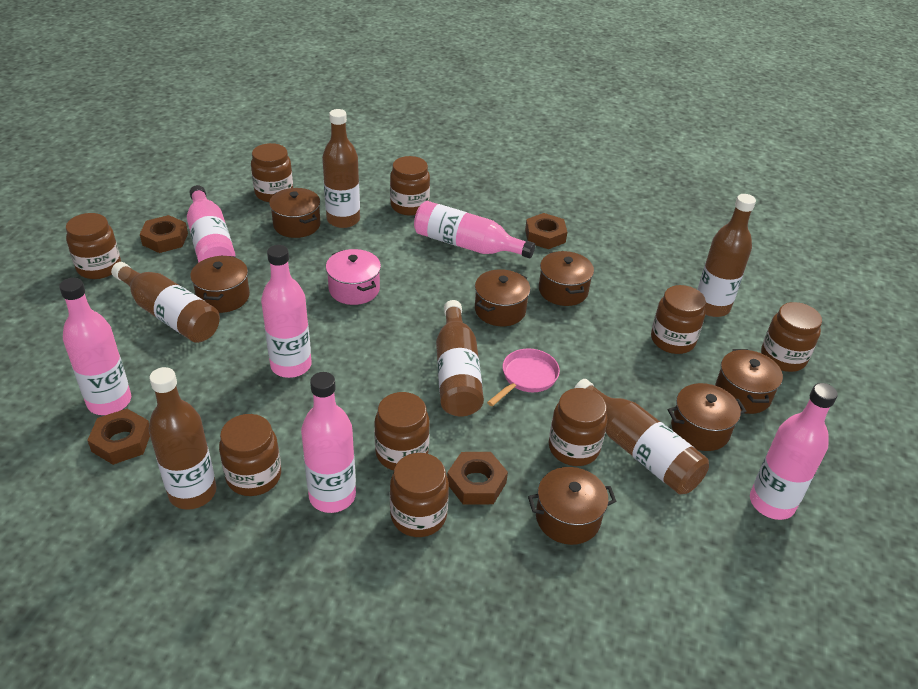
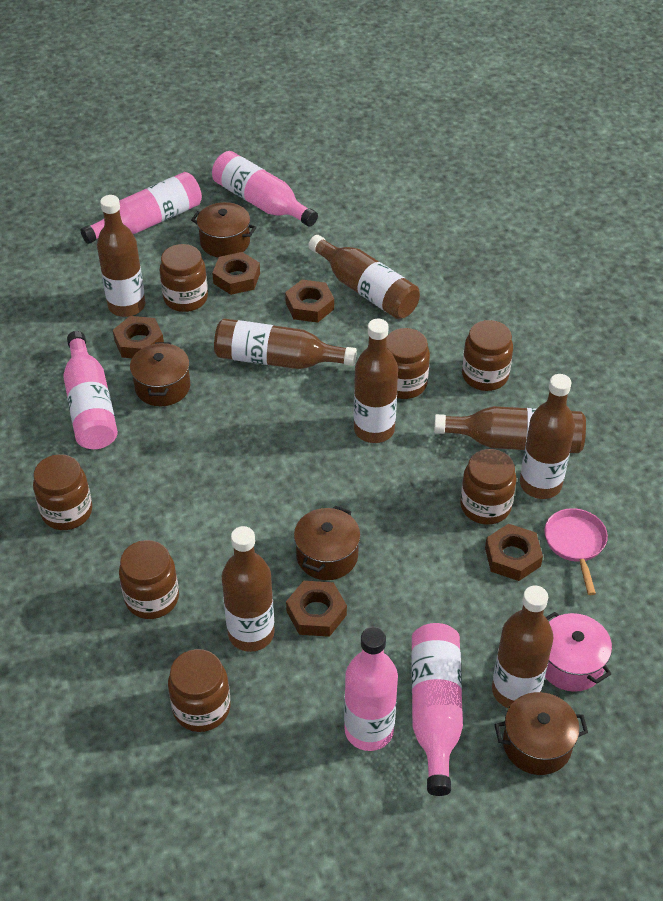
brown bottle: [111,262,220,343] [149,367,217,510] [322,109,360,228] [436,300,484,416] [575,379,709,494] [697,194,756,317] = 6 -> [97,195,146,317] [214,318,357,369] [222,526,275,652] [308,235,420,319] [354,319,398,443] [434,406,586,453] [492,586,553,708] [520,374,575,499] = 8
brown jar: [66,213,121,279] [219,414,281,496] [251,143,293,202] [374,392,430,471] [390,156,430,216] [390,453,449,537] [549,388,607,466] [651,285,706,354] [761,302,822,372] = 9 -> [33,454,92,530] [119,540,179,619] [160,244,208,312] [168,649,231,732] [387,328,430,399] [460,449,517,525] [462,320,513,391] = 7
brown nut: [87,409,150,465] [140,215,188,253] [447,452,508,505] [525,213,567,249] = 4 -> [113,316,164,358] [212,252,260,295] [285,280,334,323] [286,581,347,637] [485,524,543,581] = 5
brown pot: [190,256,250,313] [269,188,321,238] [475,269,530,326] [528,467,617,545] [539,251,594,306] [668,383,746,451] [715,349,783,414] = 7 -> [130,342,190,406] [191,202,257,258] [294,506,361,580] [494,692,588,775] = 4
pink bottle: [59,278,131,415] [187,185,235,262] [261,245,311,378] [301,372,356,513] [414,201,535,258] [750,383,838,520] = 6 -> [63,331,118,449] [81,172,202,244] [212,151,318,227] [344,627,398,751] [411,623,463,796] = 5

